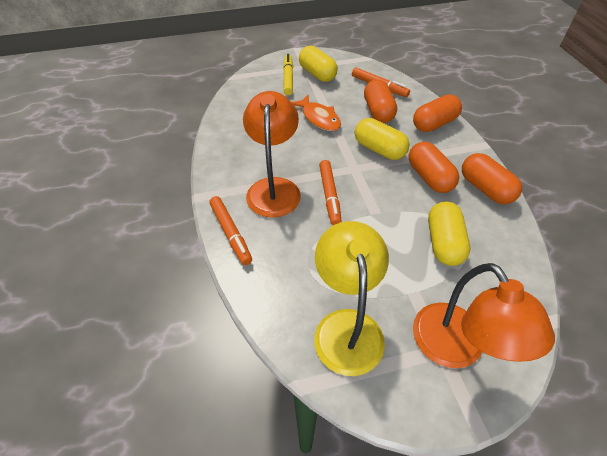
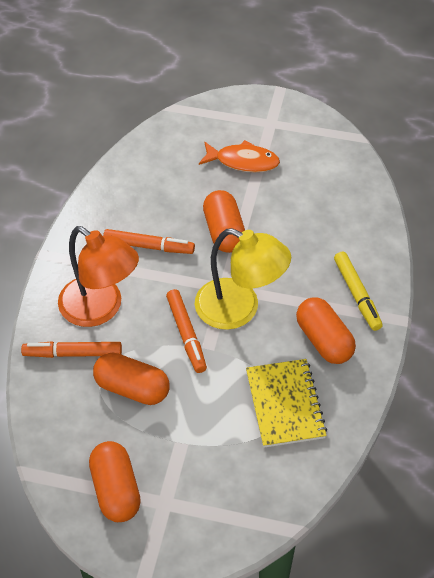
orange lamp: [243,91,301,218] [413,263,555,368] = 2 -> [58,226,139,327] = 1
yellow capsule: [299,46,338,82] [355,118,410,160] [428,201,470,266] = 3 -> none = 0
yellow notebook: none = 0 -> [246,359,327,448] = 1

